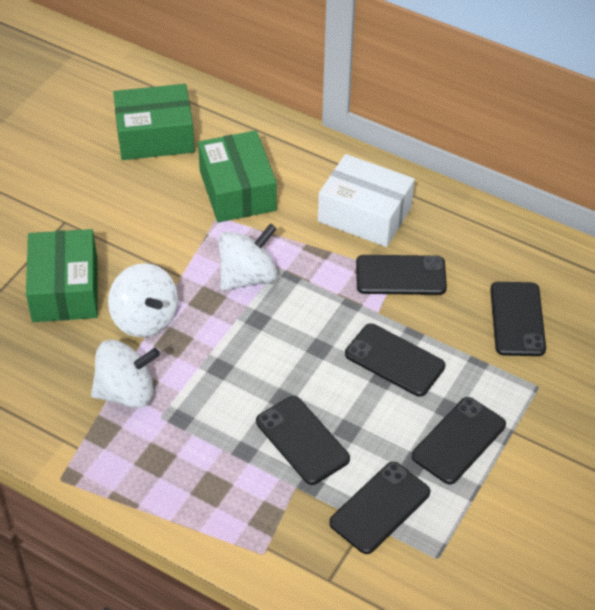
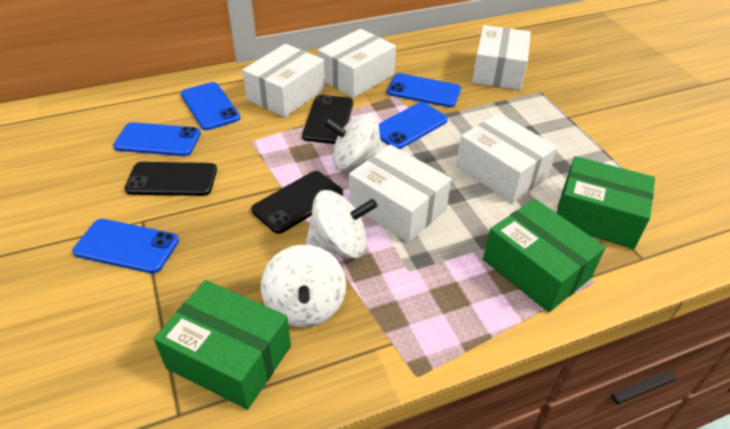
black phone: [256,396,350,485] [329,462,430,554] [345,323,445,397] [356,255,447,295] [412,397,506,484] [490,282,546,356] = 6 -> [125,162,217,196] [252,171,343,234] [302,95,353,144] = 3
blue phone: none = 0 -> [73,219,179,274] [113,122,201,156] [181,82,240,130] [379,102,448,149] [387,73,461,107] = 5
white box: [318,154,415,247] = 1 -> [242,44,325,117] [318,29,396,98] [349,144,451,243] [456,113,558,203] [472,25,531,90] = 5

